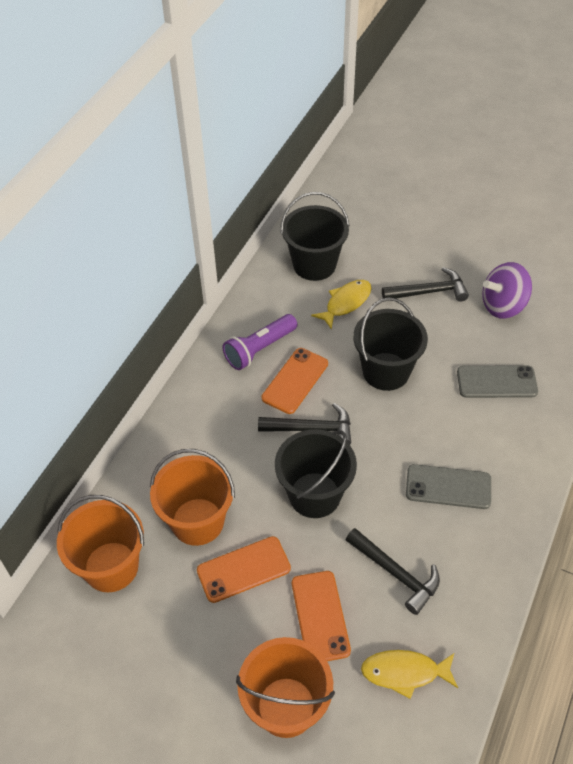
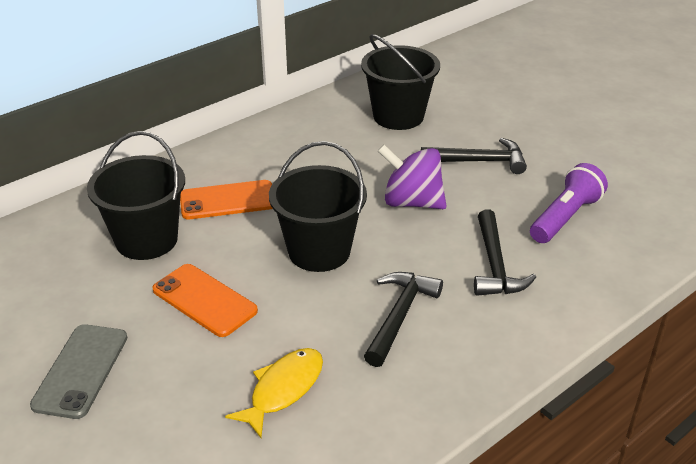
grey phone: [406,464,491,509] [457,365,538,398] = 2 -> [30,324,127,419] = 1
orange bucket: [57,495,144,592] [150,449,235,546] [236,637,335,738] = 3 -> none = 0
orange phone: [197,536,291,603] [262,348,328,414] [292,571,351,661] = 3 -> [152,264,258,337] [180,180,273,219] = 2
yellow fish: [311,280,371,330] [361,650,458,699] = 2 -> [225,348,323,438] = 1

